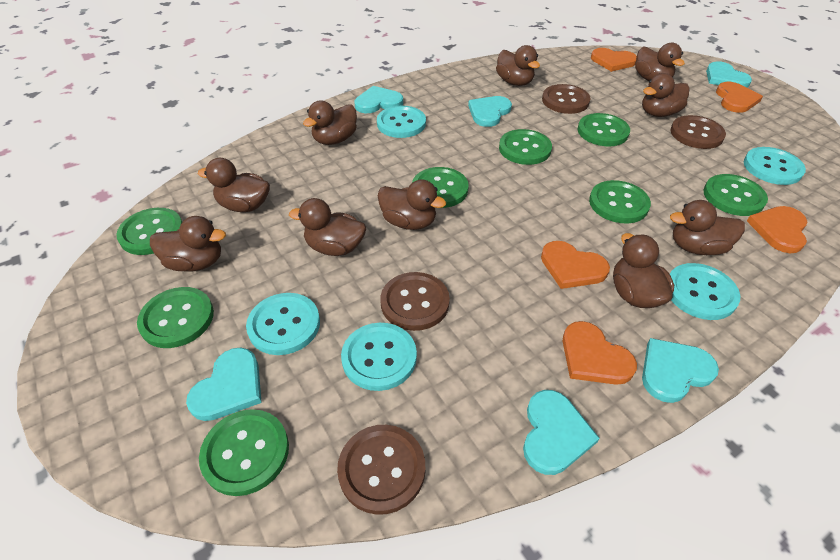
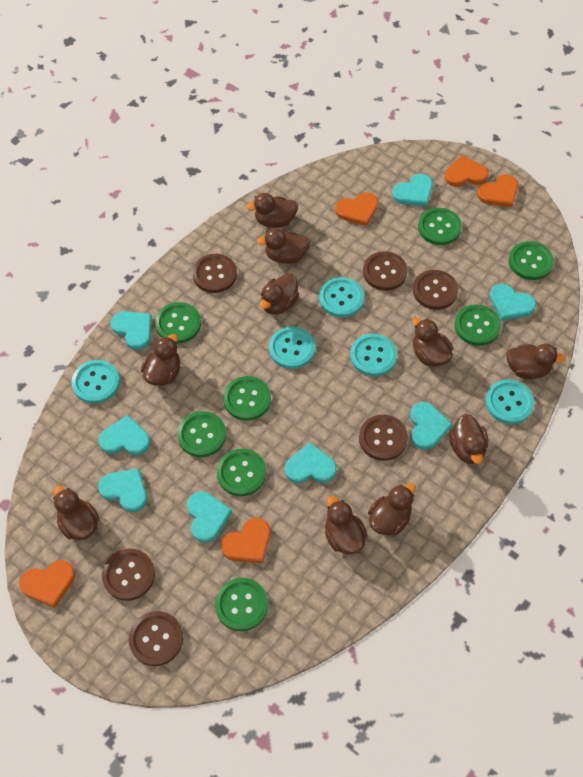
brown button: [337,425,425,515] [380,272,450,331] [542,84,591,114] [670,115,726,149] = 4 -> [102,549,155,601] [129,611,183,666] [192,254,237,293] [359,415,408,461] [363,251,408,291] [413,270,458,310] = 6
turquoise heart: [186,348,262,421] [355,86,403,113] [468,96,512,127] [523,390,600,475] [642,338,719,403] [706,61,752,88] = 6 -> [98,468,147,512] [99,415,150,455] [111,311,152,350] [187,491,232,543] [285,442,337,483] [392,174,433,207] [410,402,453,450] [490,284,536,321] = 8

